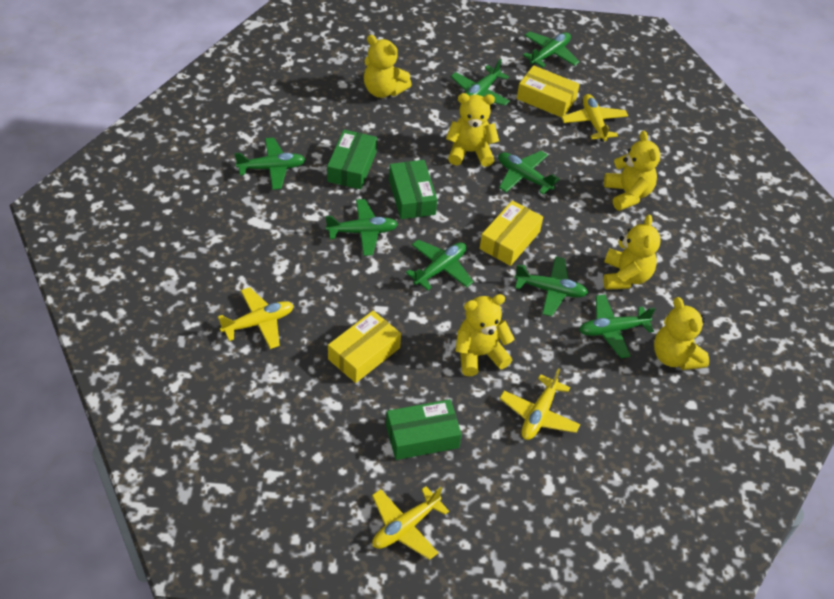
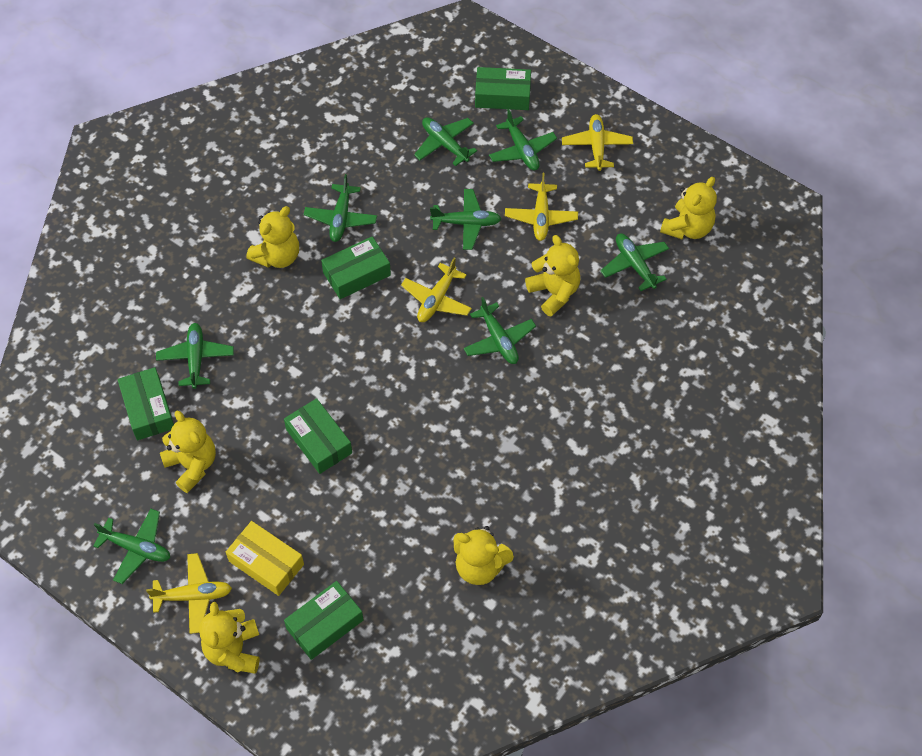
green box: [327,130,377,190] [386,399,462,460] [389,160,437,219] = 3 -> [117,367,174,440] [284,398,352,474] [284,581,364,660] [321,236,391,299] [475,67,531,110] = 5
yellow box: [328,311,401,383] [480,200,543,266] [517,65,580,117] = 3 -> [226,521,304,596] = 1

